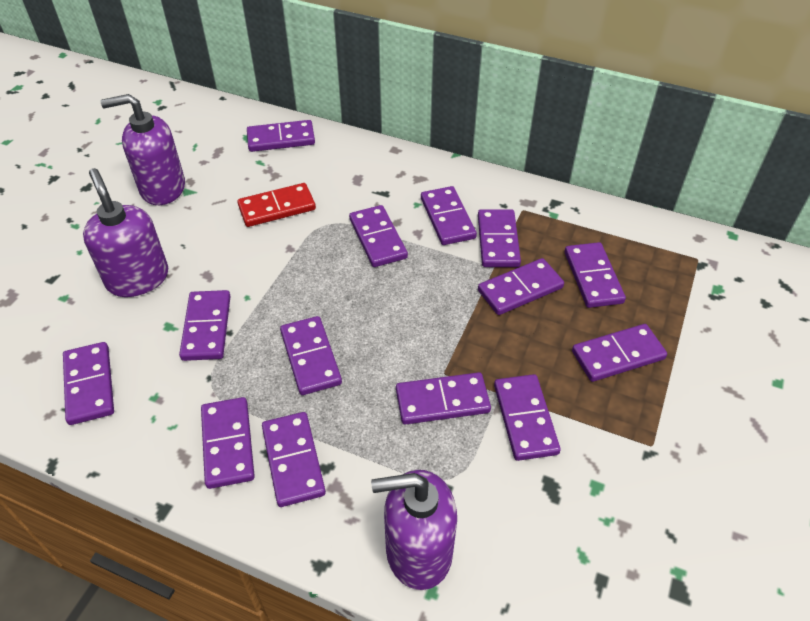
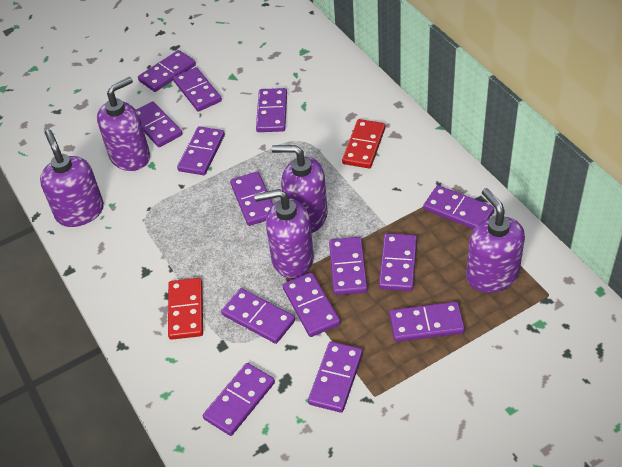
purple soap dispenser: [83,168,168,297] [101,94,185,205] [371,470,457,590] = 3 -> [40,129,104,227] [97,77,150,171] [254,189,314,278] [272,145,328,233] [466,188,525,293] = 5
red domino: [237,183,316,227] = 1 -> [168,278,203,340] [342,119,385,168] = 2

